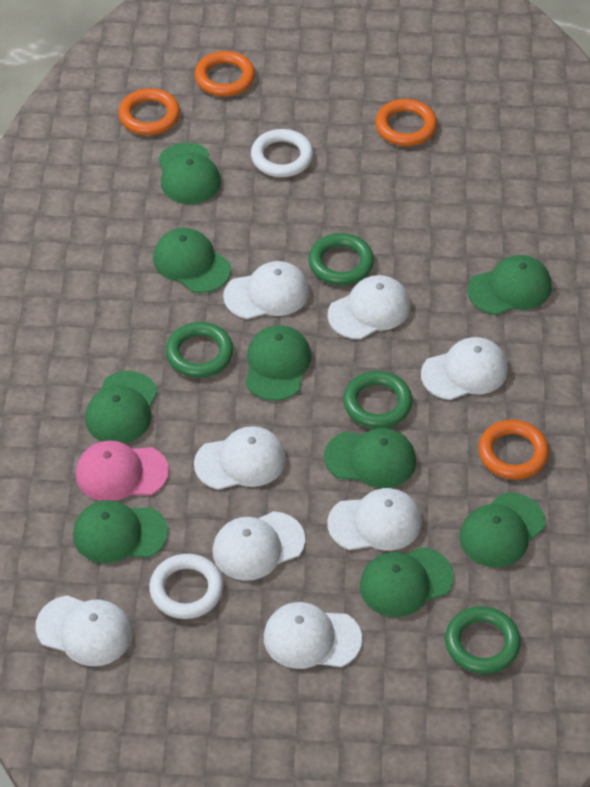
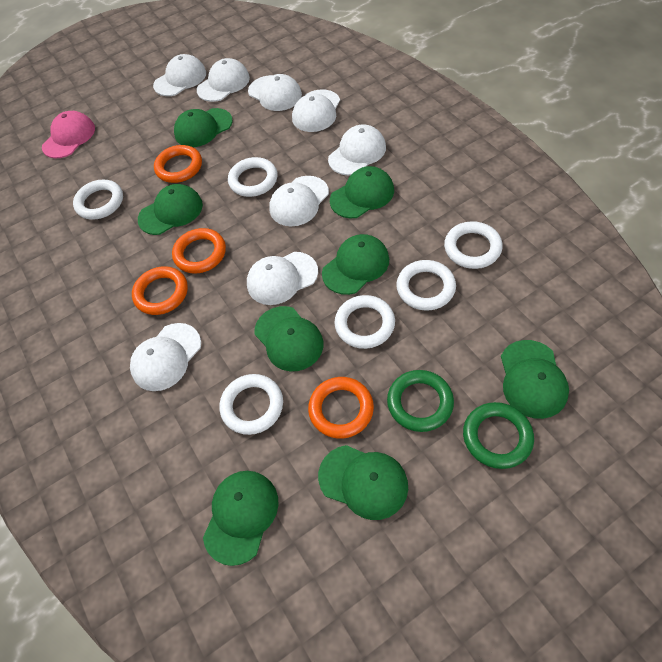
green cap: [73,500,168,563] [85,371,158,444] [153,228,231,293] [159,142,221,204] [245,325,311,401] [324,428,416,488] [360,547,454,617] [459,493,545,568] [467,255,552,315] = 9 -> [138,184,203,235] [174,108,233,147] [203,471,278,566] [254,306,323,371] [318,445,408,520] [322,234,389,295] [330,166,394,218] [501,340,569,419] = 8
green ring: [166,322,233,378] [308,233,374,285] [343,371,412,428] [445,606,521,674] = 4 -> [387,370,454,432] [463,402,534,469] = 2
white ring: [149,554,223,619] [251,129,313,177] = 2 -> [73,180,123,220] [220,374,283,435] [228,157,277,197] [334,295,395,349] [396,260,456,310] [444,221,503,269] = 6

